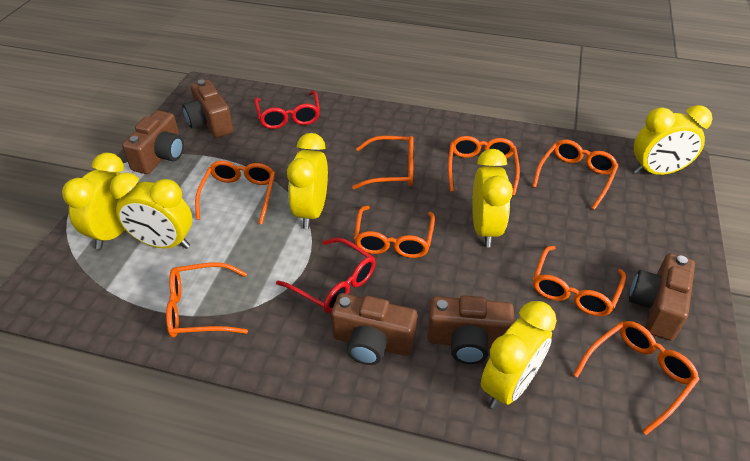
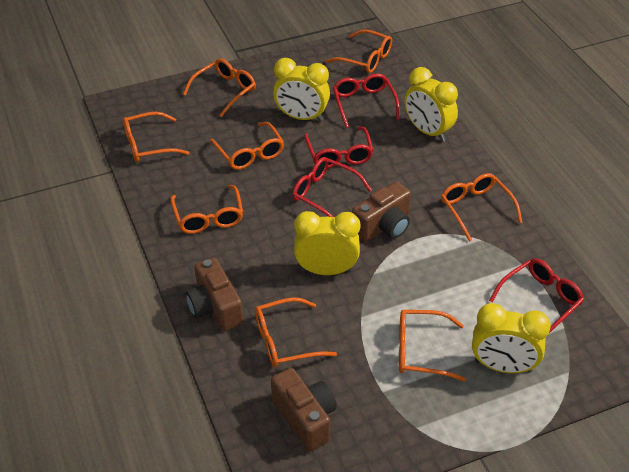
brown camera: [122,110,184,174] [182,80,233,138] [331,293,417,365] [427,295,515,364] [629,253,695,341] = 5 -> [185,257,243,331] [271,368,337,452] [352,182,411,242] = 3
red glasses: [254,91,320,129] [276,238,376,313] = 2 -> [292,157,372,217] [304,127,373,168] [333,74,400,128] [489,258,584,333] = 4
yellow clock: [62,153,125,249] [110,172,192,249] [287,133,328,229] [472,149,513,247] [481,301,557,409] [633,105,713,175] = 6 -> [273,58,330,122] [294,211,360,275] [405,67,458,142] [472,303,551,373] = 4

